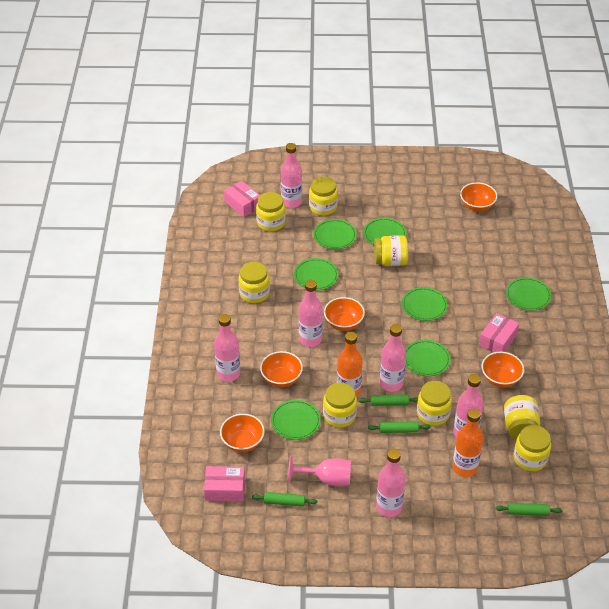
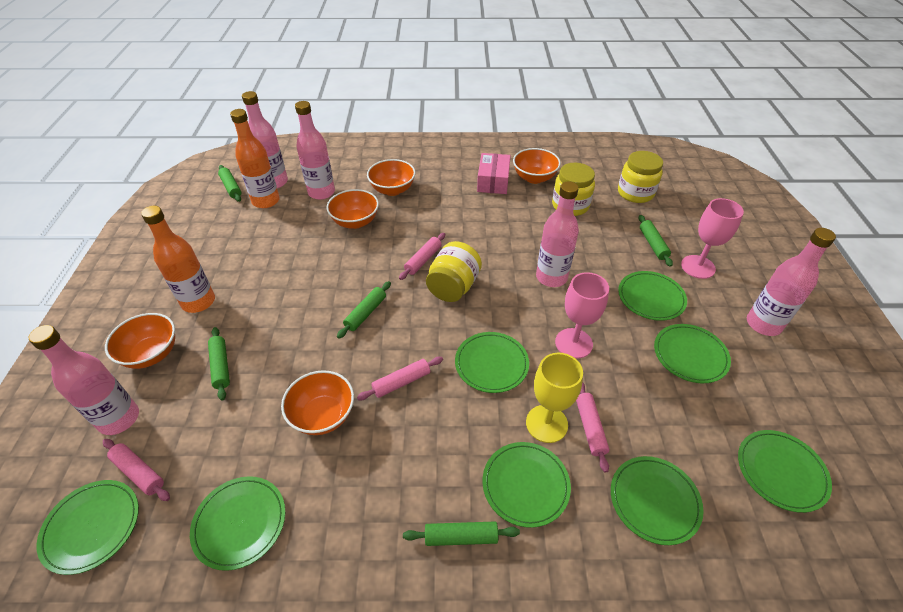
green plate: [271,400,321,440] [294,258,339,290] [313,219,357,249] [363,218,407,245] [402,287,448,321] [405,340,451,376] [506,277,552,311] = 7 -> [37,480,139,575] [190,476,285,571] [455,332,529,393] [483,442,571,528] [611,456,704,545] [618,271,687,321] [654,324,731,383] [738,430,832,513] = 8
green rolling pin: [252,492,317,507] [359,395,418,406] [368,422,431,433] [496,503,562,516] = 4 -> [208,327,230,400] [218,165,242,202] [337,281,391,339] [403,521,520,546] [638,215,673,267] = 5
pink bottle: [214,314,240,382] [281,143,302,208] [299,280,323,347] [376,449,405,517] [380,324,406,392] [453,374,483,438] = 6 -> [29,325,139,435] [242,91,288,188] [295,101,335,200] [536,181,579,287] [747,228,836,336] = 5
pink box: [204,466,245,501] [224,181,260,217] [479,313,519,352] = 3 -> [477,153,511,194] = 1
pink goblet: [288,455,351,486] = 1 -> [555,272,609,359] [681,198,744,279] = 2
pink rolling pin: none = 0 -> [103,439,170,501] [357,357,443,400] [399,233,445,280] [576,382,609,473] = 4
yellow goblet: none = 0 -> [526,353,583,443] = 1
yellow jar: [239,262,270,303] [256,192,285,231] [309,177,338,215] [323,382,357,428] [374,235,408,266] [417,381,452,426] [504,395,540,440] [514,425,551,471] = 8 -> [426,241,482,302] [552,163,595,216] [618,151,663,203] = 3

